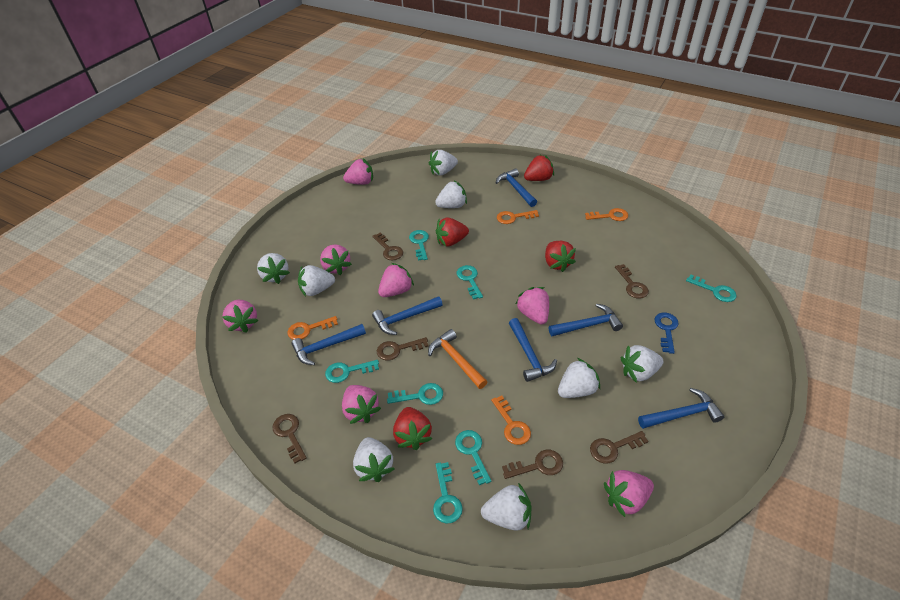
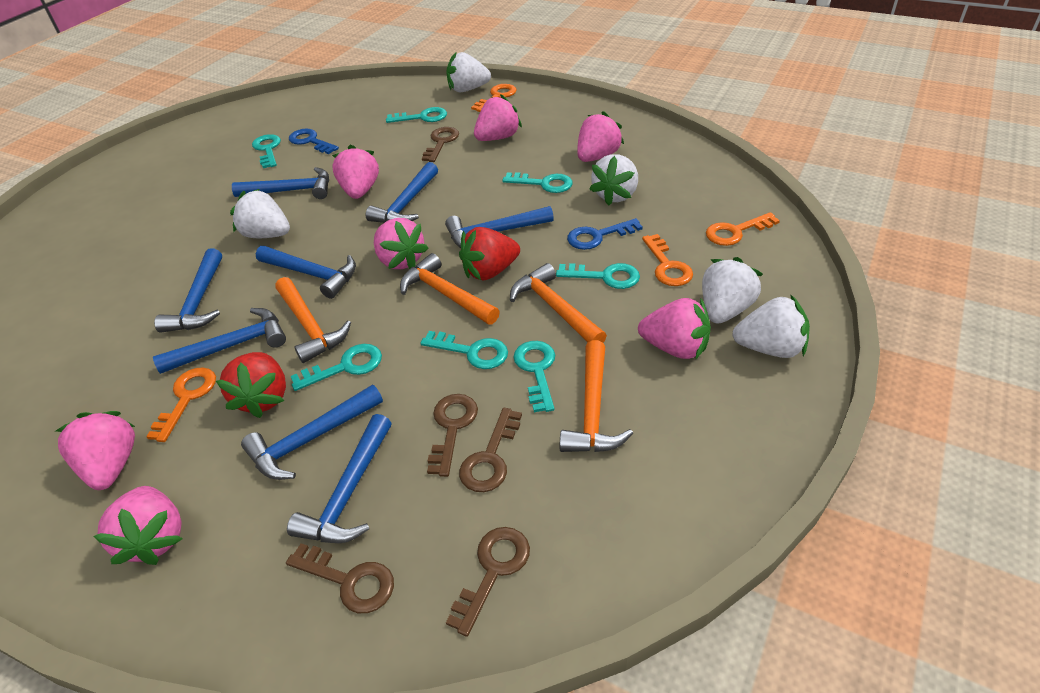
blue hammer: [291,324,366,365] [372,296,443,335] [496,168,537,207] [509,318,557,382] [549,304,623,336] [638,388,724,429] = 6 -> [153,308,286,374] [154,248,222,333] [232,167,329,199] [241,385,383,480] [256,246,356,299] [287,414,392,543] [366,162,438,223] [445,206,554,248] = 8
blue key: [654,312,679,354] = 1 -> [289,129,339,154] [567,218,643,250] = 2
brown key: [273,414,307,464] [372,233,403,260] [377,337,429,360] [502,450,563,479] [590,431,648,464] [615,264,649,299] = 6 -> [286,543,394,613] [422,127,459,162] [427,394,478,477] [446,527,530,637] [459,408,522,492] = 5
orange hammer: [428,329,488,389] = 1 -> [275,277,351,363] [400,253,500,325] [510,263,607,343] [560,340,633,452] = 4
red strawberry: [393,407,432,450] [436,217,469,247] [524,155,554,181] [545,241,576,272] = 4 -> [216,352,286,418] [459,227,520,281] = 2
white strawberry: [257,253,290,284] [298,265,335,296] [353,437,394,482] [429,150,458,175] [435,181,467,208] [481,483,531,531] [558,358,600,398] [621,345,663,383] = 8 -> [230,189,290,238] [446,52,491,92] [589,154,638,206] [702,257,763,324] [732,294,810,358] = 5

